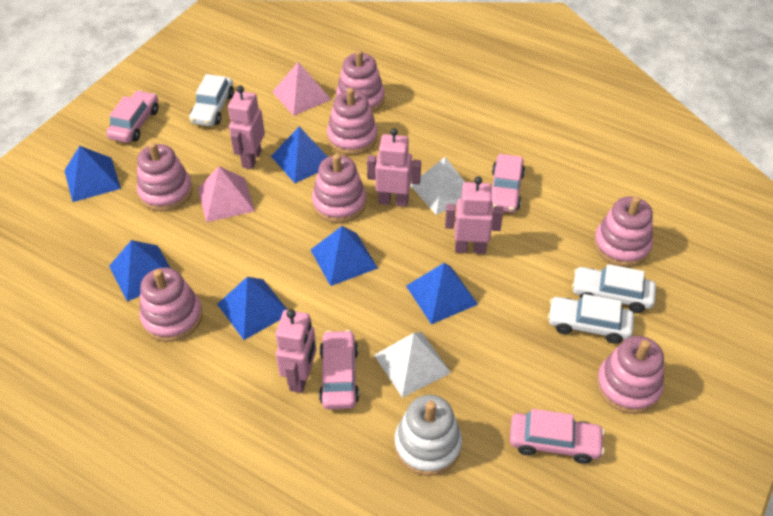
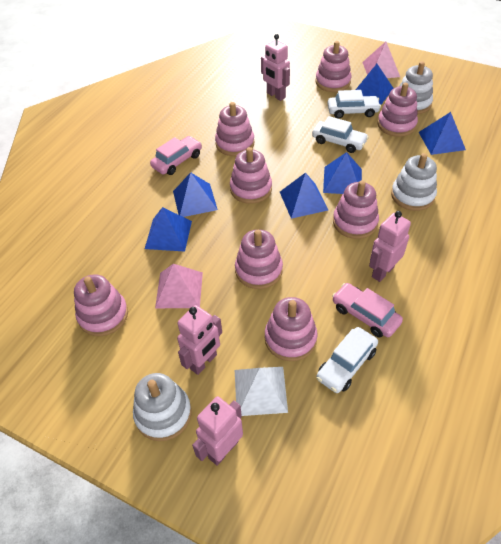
pink car: [106,90,159,143] [319,330,359,410] [491,154,525,213] [510,409,605,464] = 4 -> [150,136,202,175] [332,283,403,338] = 2
pink stacking toy: [137,142,193,211] [140,268,203,342] [312,154,366,223] [327,88,378,155] [336,50,385,113] [594,196,653,267] [596,336,664,414] = 7 -> [74,274,128,336] [215,102,255,156] [230,147,272,204] [235,229,283,289] [265,297,318,361] [316,41,351,92] [333,180,379,239] [378,83,418,137] = 8
white pyramid: [374,332,451,398] [410,157,465,215] = 2 -> [235,367,288,416] = 1
white stacking toy: [394,395,462,476] = 1 -> [133,373,192,441] [391,153,437,211] [400,61,433,114] = 3

